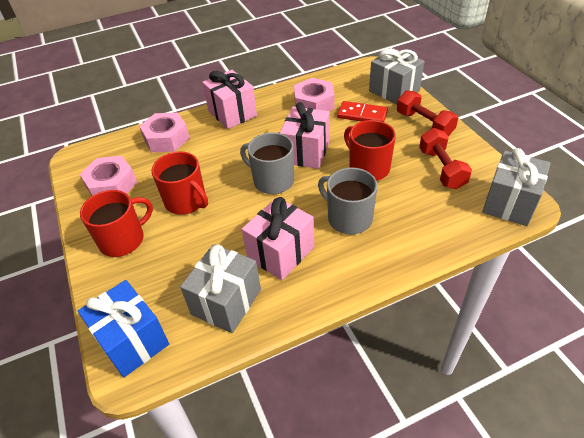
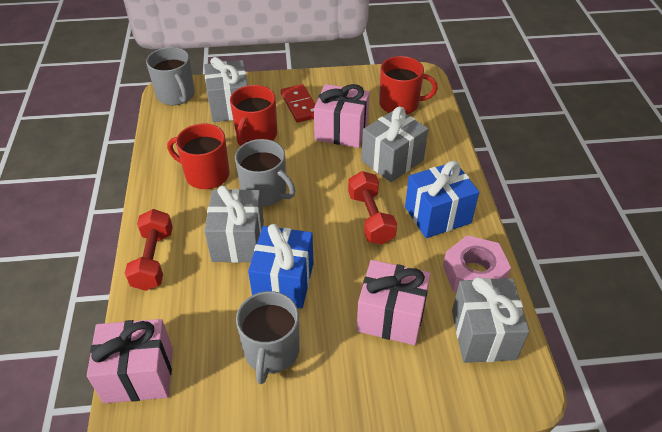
blue gift: [78,280,169,377] = 1 -> [248,224,314,308] [405,161,479,238] = 2
grey gift: [180,244,261,333] [369,48,424,104] [482,148,551,226] = 3 -> [204,57,248,122] [204,185,264,263] [361,107,428,182] [452,277,529,363] = 4
grey mug: [240,132,294,194] [318,167,378,234] = 2 -> [146,47,195,105] [235,139,296,206] [236,291,300,384] = 3
pink nut: [80,156,137,196] [139,112,189,152] [294,78,335,111] = 3 -> [443,235,511,292] = 1

